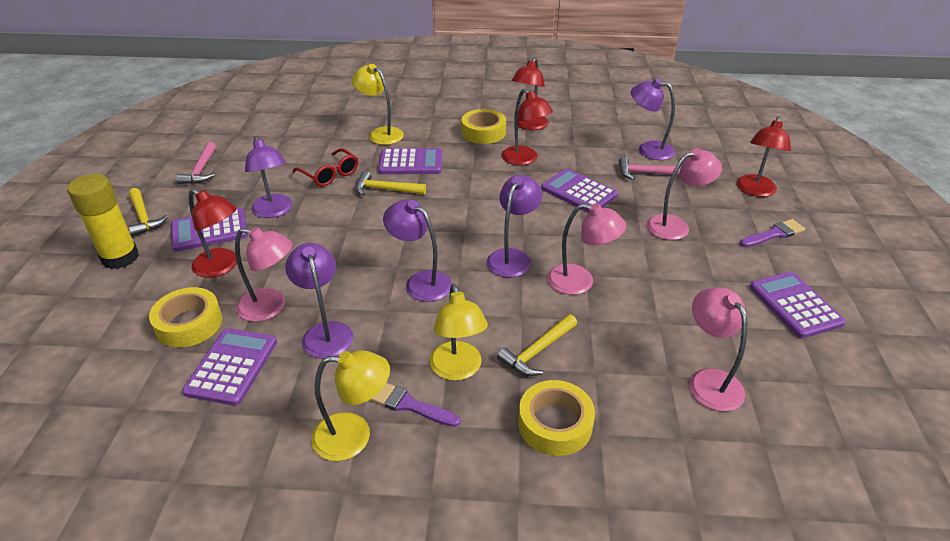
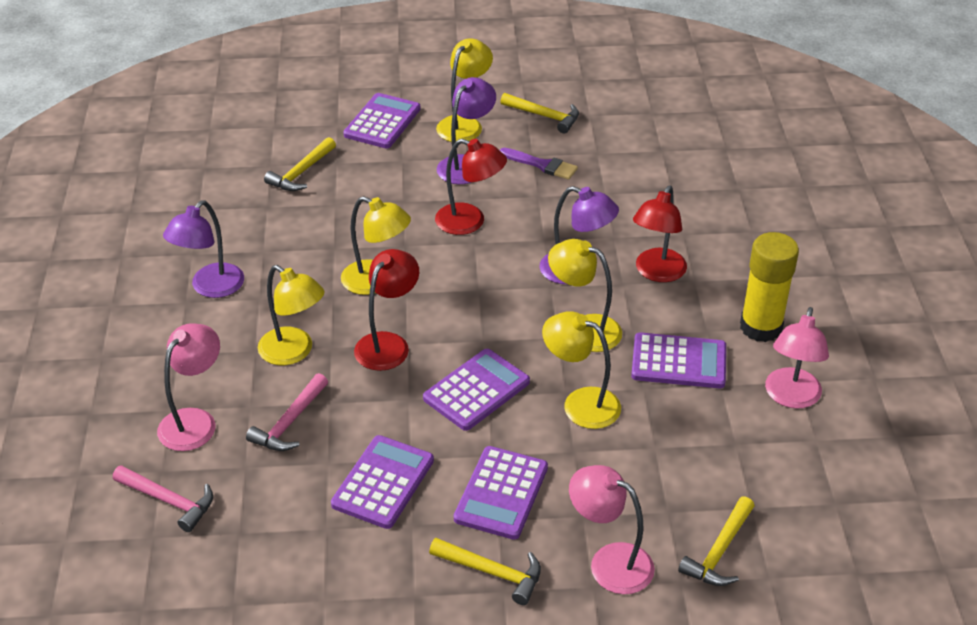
pink lamp: [235,227,293,322] [547,203,626,295] [646,148,722,240] [689,287,747,411] = 4 -> [157,323,220,451] [569,465,655,594] [765,307,829,409] = 3
purple brush: [370,383,460,427] [740,219,805,247] = 2 -> [500,148,578,180] = 1
purple lamp: [245,135,293,218] [285,243,353,358] [383,200,452,302] [487,175,542,278] [631,79,675,160] = 5 -> [163,200,244,298] [437,77,496,184] [540,186,619,284] = 3
red glasses: [292,148,358,186] = 1 -> none = 0
red lamp: [189,188,237,278] [502,88,553,165] [512,58,549,130] [737,117,791,197] = 4 -> [354,249,419,371] [435,139,507,235] [633,186,687,282] = 3
yellow hammer: [128,188,168,237] [356,171,426,196] [497,314,577,376] = 3 -> [264,137,336,191] [429,538,541,605] [500,93,579,133] [678,496,754,586] = 4
yellow lamp: [311,350,390,461] [351,64,404,145] [429,284,488,381] = 3 -> [258,265,325,365] [341,196,411,295] [436,38,493,142] [542,311,621,429] [548,239,622,352] = 5
yellow tape: [149,287,222,347] [462,109,506,144] [518,380,595,456] = 3 -> none = 0

